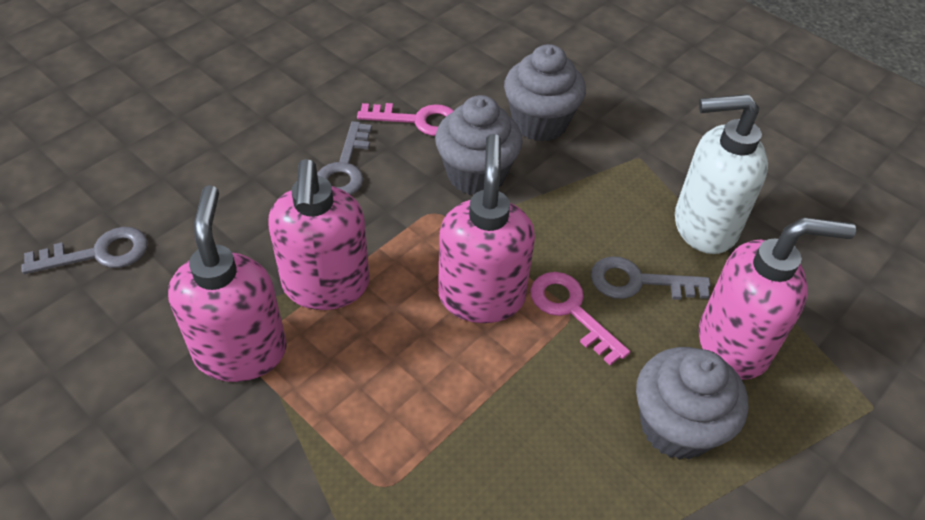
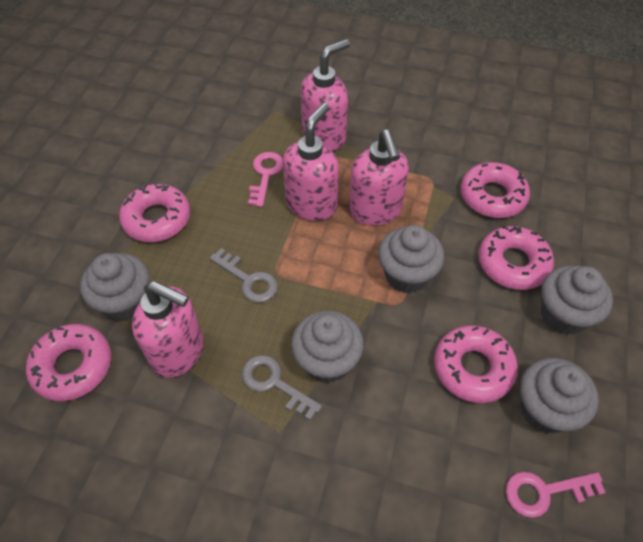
grey cupcake: [435,95,523,195] [504,44,586,142] [636,347,748,460] = 3 -> [80,253,150,322] [291,311,364,383] [378,225,444,293] [520,358,599,434] [541,265,613,335] = 5
grey key: [21,227,148,274] [317,121,372,195] [591,256,710,300] = 3 -> [210,248,278,303] [242,355,322,420] = 2
pink donut: none = 0 -> [26,324,111,401] [119,182,190,242] [434,326,518,403] [461,162,530,218] [478,225,554,290] = 5
white soap dispenser: [675,94,768,254] = 1 -> none = 0

